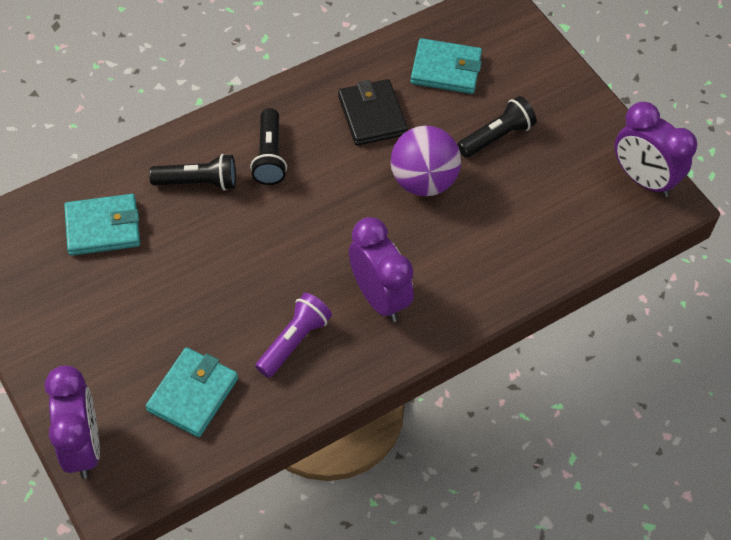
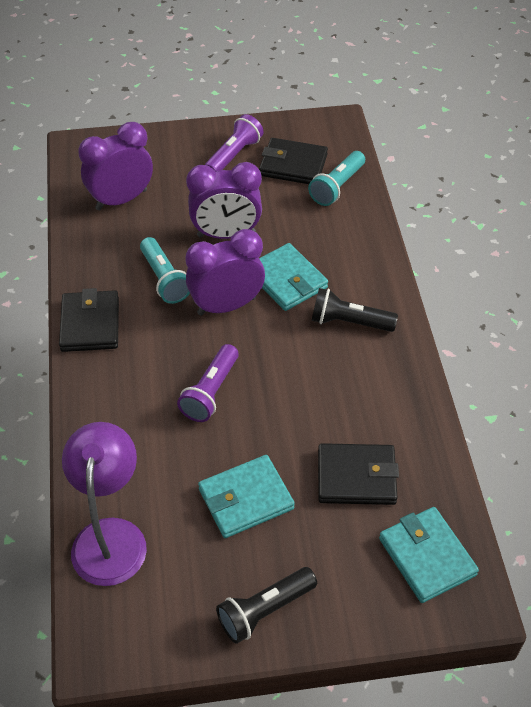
black flashlight: [149,154,236,191] [250,108,287,185] [457,96,537,158] = 3 -> [216,567,317,644] [311,288,398,332] = 2
black wallet: [338,79,408,145] = 1 -> [59,288,119,352] [259,138,328,184] [318,443,399,505] = 3
purple ball: [391,126,461,196] = 1 -> none = 0
purple flashlight: [255,293,332,378] = 1 -> [177,344,239,422] [205,114,264,171] = 2
purple lamp: none = 0 -> [62,422,147,586] = 1
turquoise flashlight: none = 0 -> [140,237,190,304] [308,151,365,206] = 2

